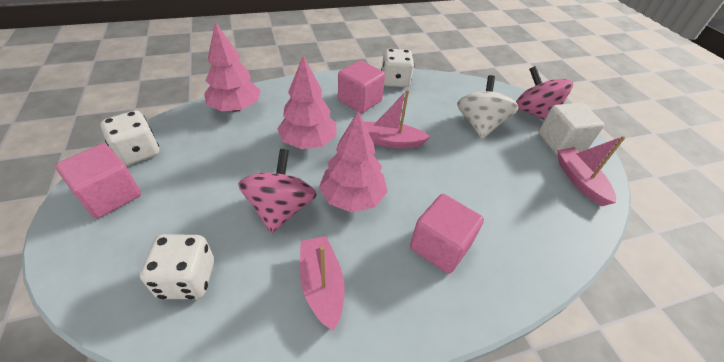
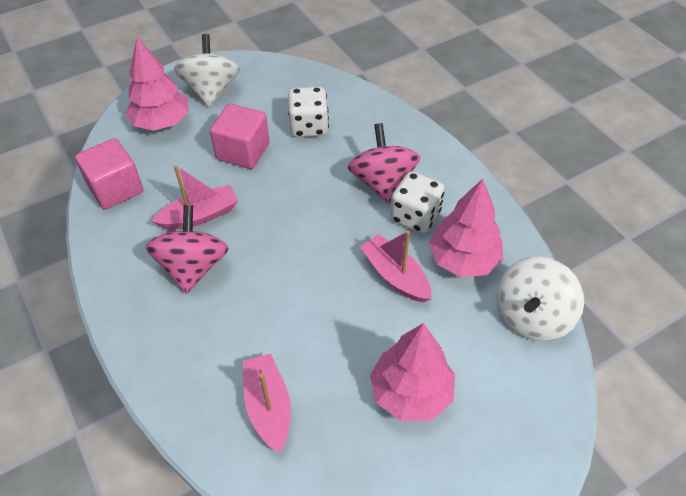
pink cube: [55,144,141,218] [338,60,385,113] [410,194,484,274] = 3 -> [75,138,143,210] [210,104,269,169] = 2
white cube: [538,103,604,155] = 1 -> none = 0
white dice: [100,110,159,166] [140,234,214,299] [381,49,414,87] = 3 -> [288,87,329,137] [390,171,445,233] = 2
white spinning top: [457,75,518,139] = 1 -> [174,34,240,107] [496,256,584,341] = 2

